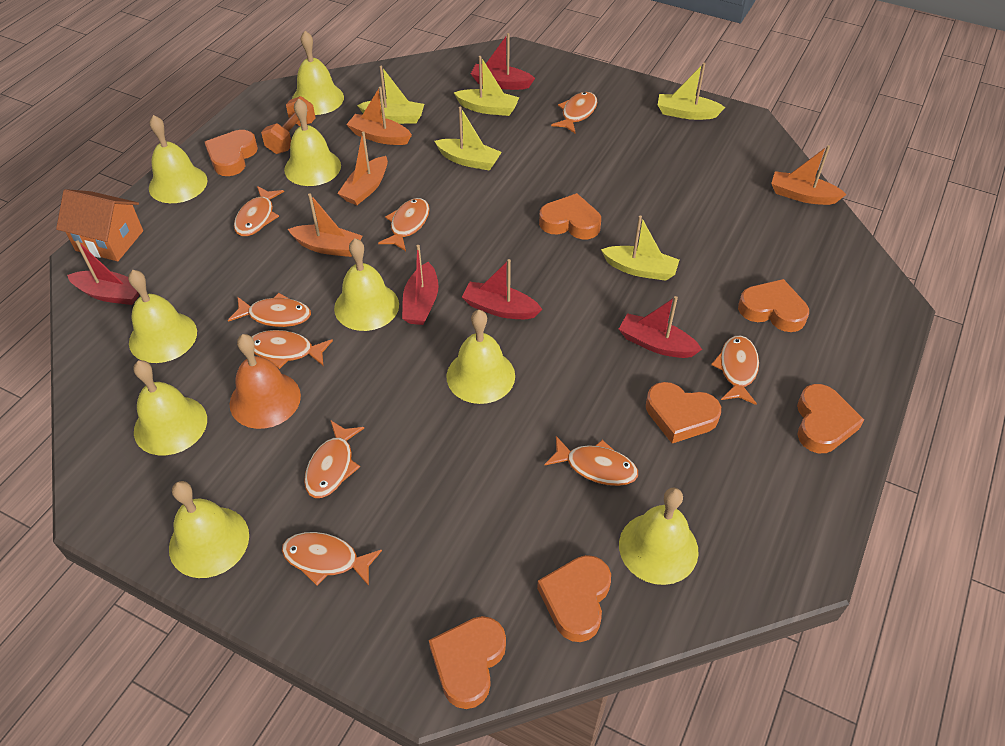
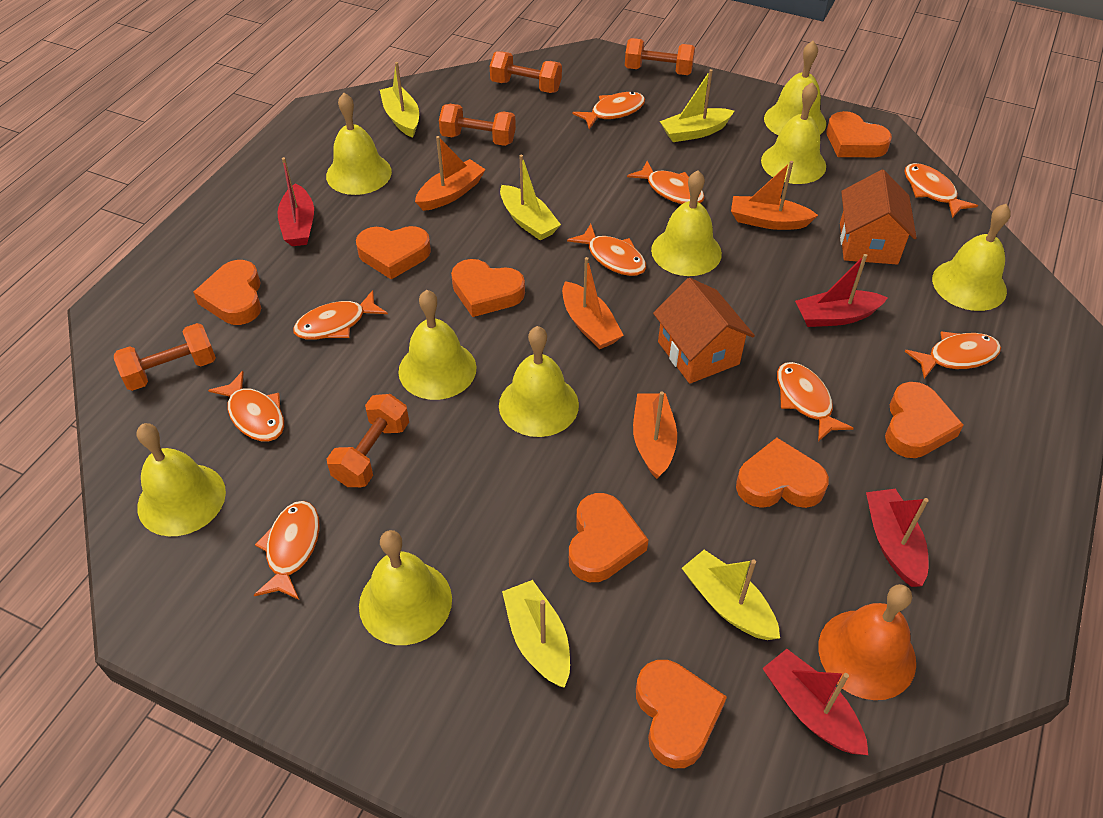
orange dumbbell: [261,96,315,154] = 1 -> [114,323,216,391] [327,394,409,487] [439,104,516,146] [490,51,562,93] [625,38,695,75] = 5
orange heart: [205,130,258,176] [429,616,506,709] [537,555,611,642] [539,193,601,239] [646,382,721,443] [738,279,809,332] [797,384,864,453] = 7 -> [193,260,261,325] [356,226,431,279] [451,259,525,317] [569,493,648,582] [636,660,727,768] [736,438,829,508] [826,111,892,157] [885,382,964,458] = 8
orange house: [56,189,143,261] = 1 -> [653,278,755,384] [840,170,917,265] = 2
red boat: [67,240,140,305] [402,245,438,325] [462,259,542,319] [471,33,535,90] [619,296,702,358] = 5 -> [277,157,314,246] [762,649,868,755] [795,254,888,327] [866,489,929,587] = 4

